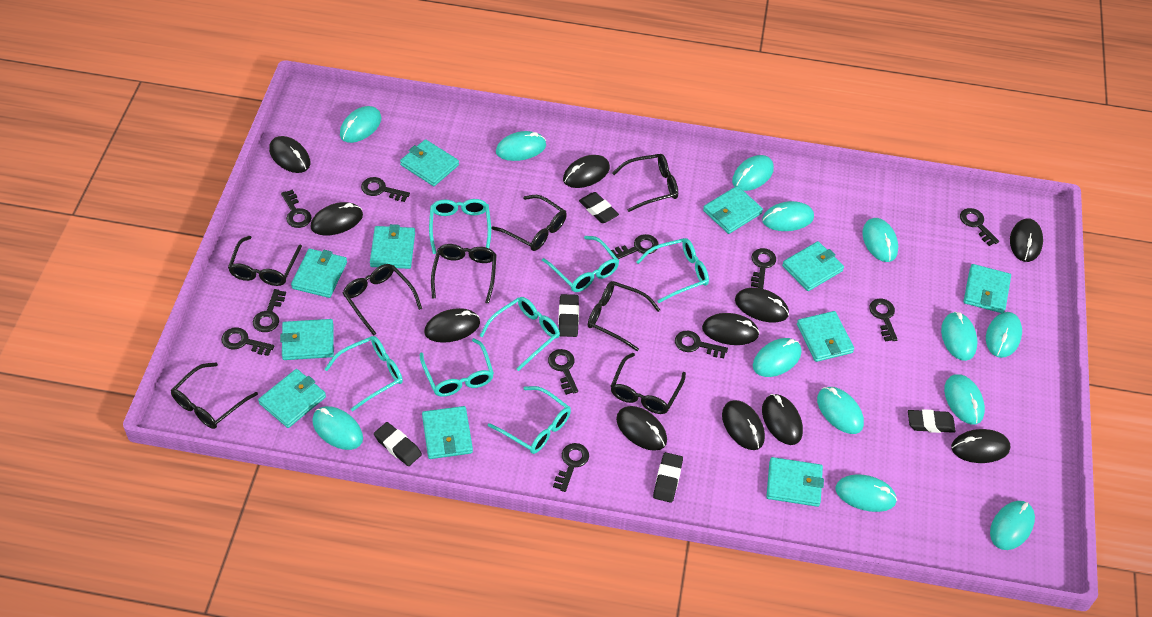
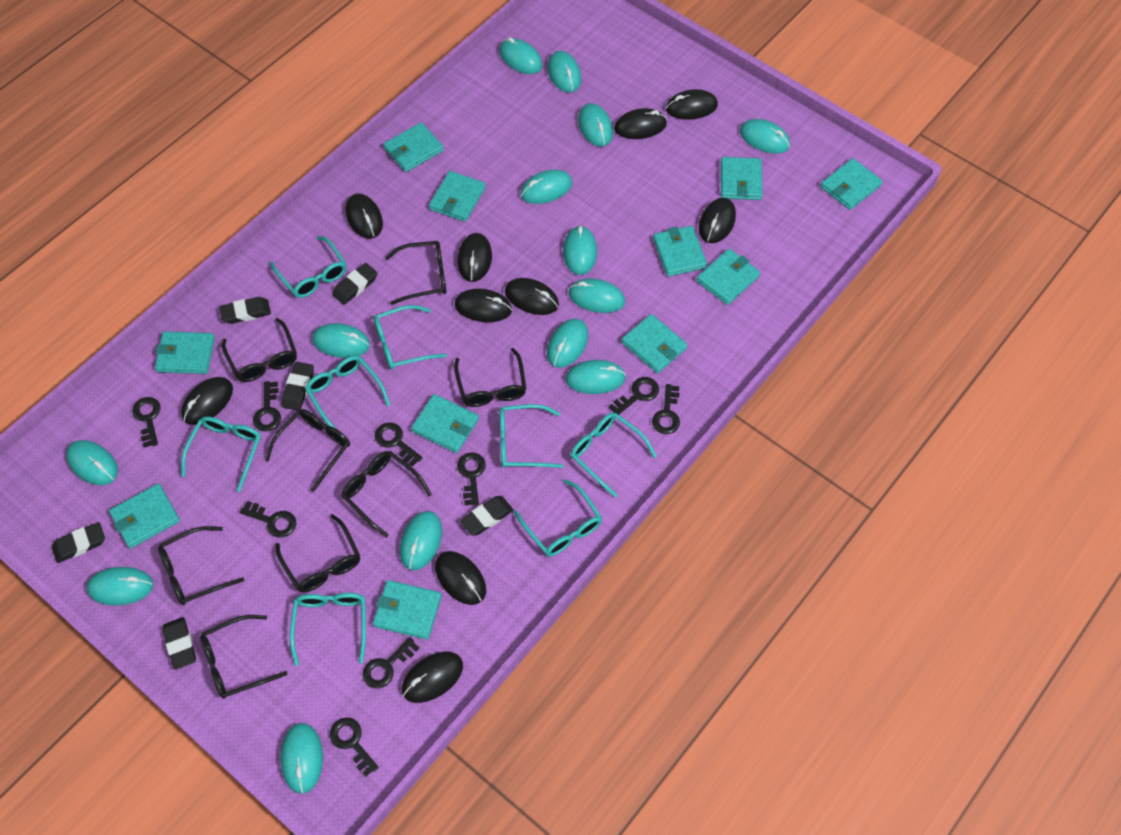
black eraser: [374,422,422,466] [558,294,579,337] [579,192,619,223] [653,452,683,503] [908,409,955,433] = 5 -> [52,522,105,563] [162,617,196,670] [219,297,271,324] [282,362,314,411] [332,263,378,305] [460,496,513,536] = 6
black key: [221,327,274,356] [253,289,286,332] [281,190,312,228] [361,177,410,202] [548,349,578,395] [553,443,589,492] [611,234,659,259] [675,331,728,358] [751,248,776,289] [869,299,898,341] [960,208,999,246] = 11 -> [132,397,160,448] [240,501,296,538] [253,381,281,431] [330,717,379,777] [363,637,419,689] [375,423,423,467] [457,453,486,506] [609,377,659,415] [652,384,680,434] = 9
black mouse: [269,136,311,173] [310,202,363,236] [424,308,480,343] [563,155,610,188] [616,406,667,451] [702,313,760,345] [722,400,765,450] [735,288,789,323] [762,394,803,445] [951,429,1010,463] [1010,218,1043,262] = 11 -> [181,377,233,425] [345,193,383,239] [402,652,463,703] [435,551,486,605] [455,289,512,322] [457,233,492,282] [505,278,559,315] [614,108,667,139] [666,89,718,120] [699,198,736,243] = 10
turquoise glasses: [325,336,403,412] [420,338,494,397] [429,199,491,254] [480,297,560,371] [488,386,571,454] [542,236,619,292] [636,238,709,303] = 7 -> [181,416,261,492] [270,236,346,298] [290,593,366,666] [305,356,390,428] [374,305,447,370] [500,404,563,468] [514,479,602,557] [571,413,657,497] = 8
turquoise mouse: [312,406,363,450] [340,106,381,143] [496,131,546,161] [732,155,774,191] [753,338,801,377] [762,201,814,231] [817,387,864,434] [835,474,897,512] [862,218,898,262] [941,312,977,361] [944,374,985,425] [986,312,1022,358] [990,501,1035,550] = 13 -> [66,440,118,485] [86,567,153,606] [280,723,323,794] [312,323,370,358] [400,511,442,570] [499,37,543,74] [520,170,573,204] [547,51,581,92] [547,319,588,368] [563,225,597,275] [565,360,626,394] [569,278,625,313] [578,103,613,147] [740,119,790,154] = 14

